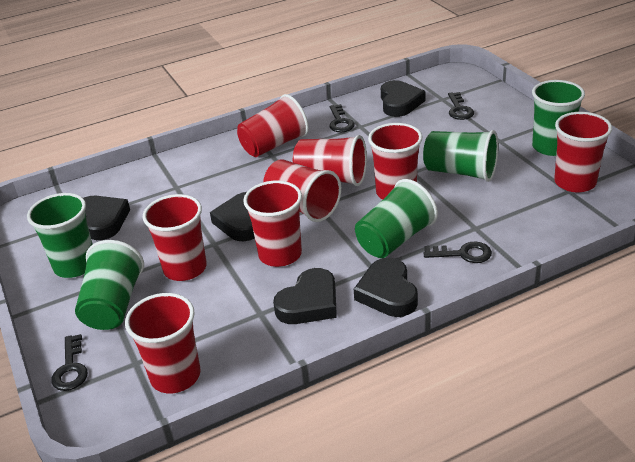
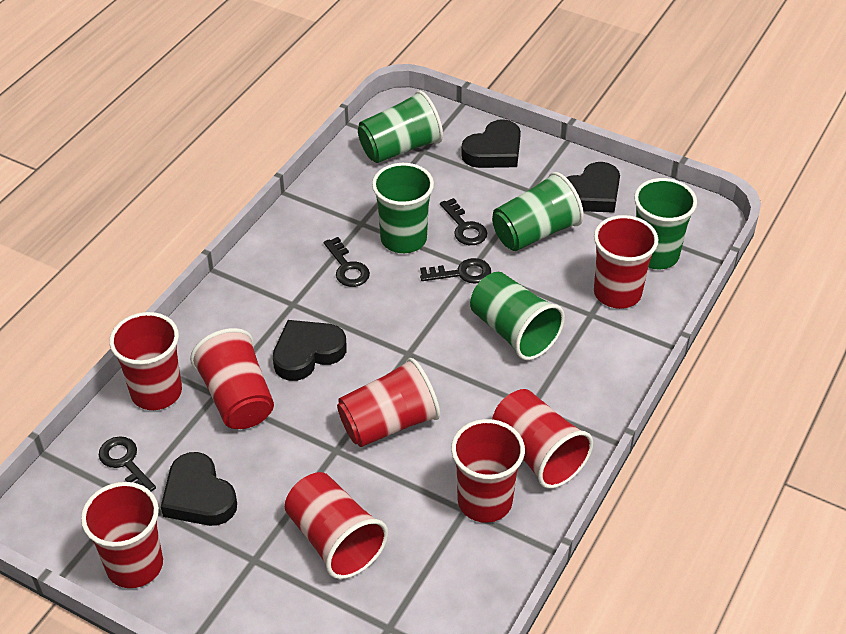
black heart: [83,196,130,240] [210,192,255,242] [273,268,337,324] [354,258,418,317] [381,80,425,117] = 5 -> [161,452,237,526] [273,320,347,381] [461,119,521,168] [566,162,620,213] = 4

